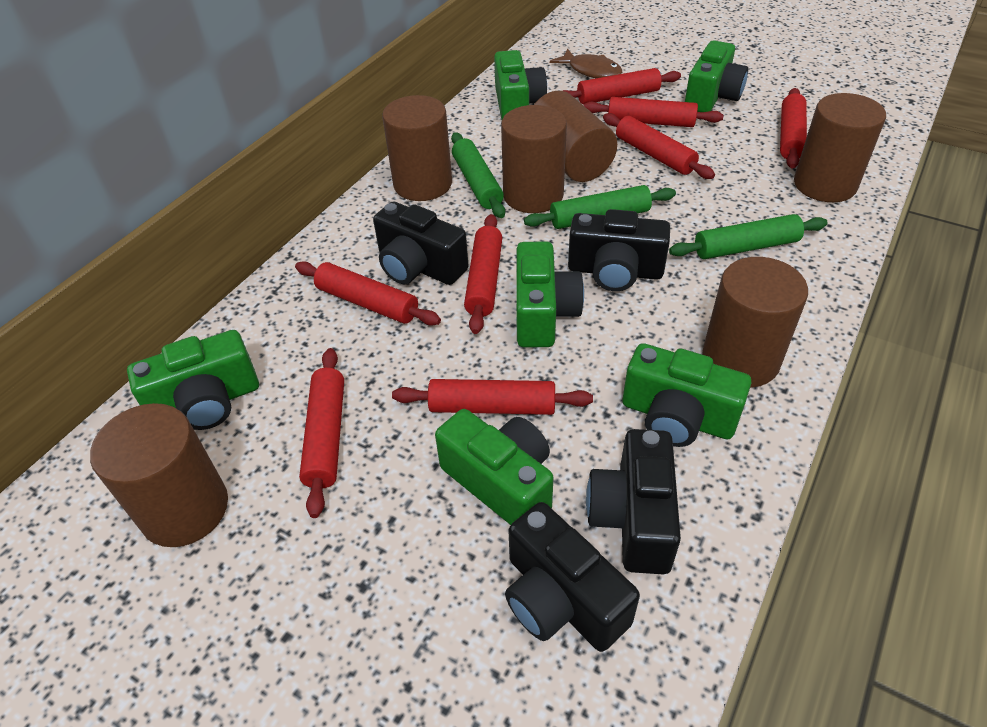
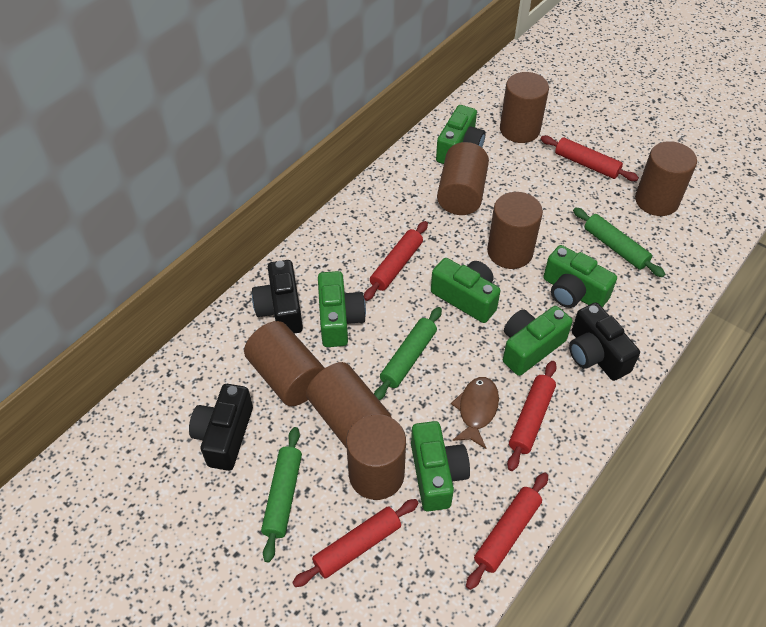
black camera: [373,202,469,285] [505,502,640,652] [568,209,670,291] [586,429,681,574] = 4 -> [189,384,253,471] [252,260,303,334] [569,302,640,381] = 3
brown cylinder: [90,403,228,547] [382,95,452,201] [501,105,567,213] [534,91,617,182] [702,257,808,388] [794,93,886,202] = 6 -> [244,321,325,406] [306,362,392,449] [346,414,406,500] [437,142,489,215] [487,192,543,269] [500,72,549,143] [635,141,697,216] = 7
red rolling pin: [295,261,441,326] [299,348,344,518] [392,379,593,415] [464,214,502,334] [563,68,681,104] [583,97,724,127] [603,113,715,179] [780,88,807,169] = 8 -> [292,499,419,587] [364,221,428,301] [466,472,548,590] [507,361,557,471] [541,136,639,181] = 5

